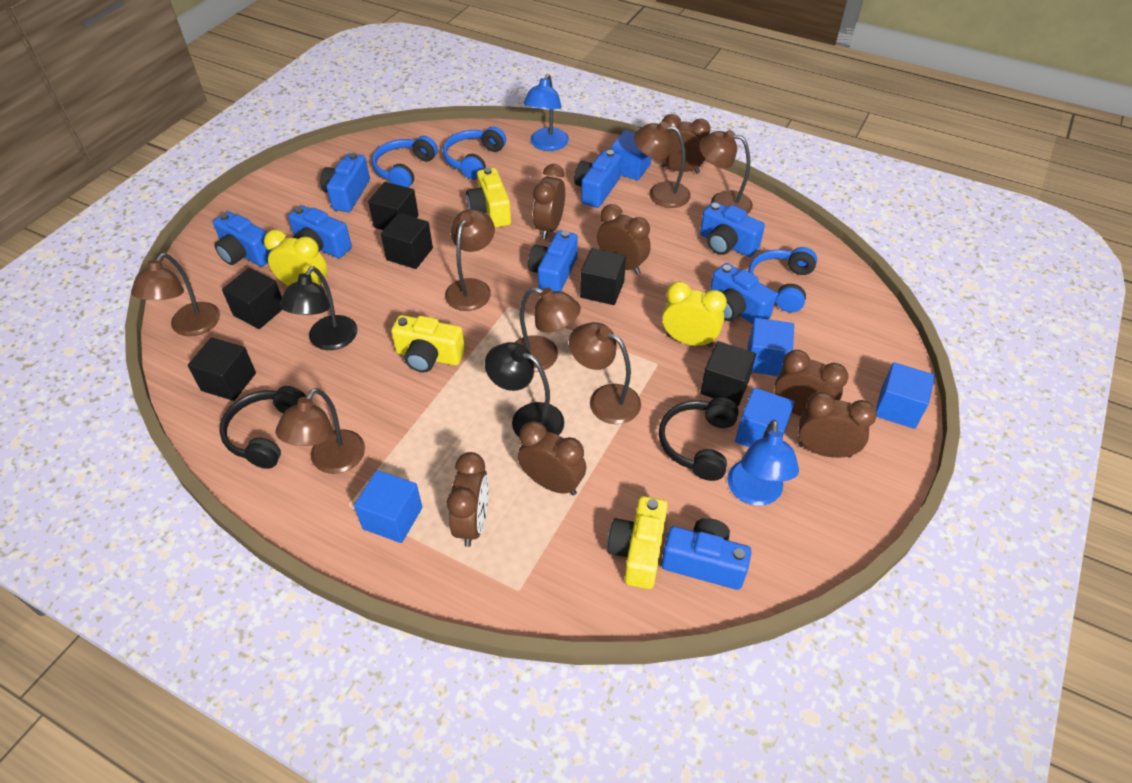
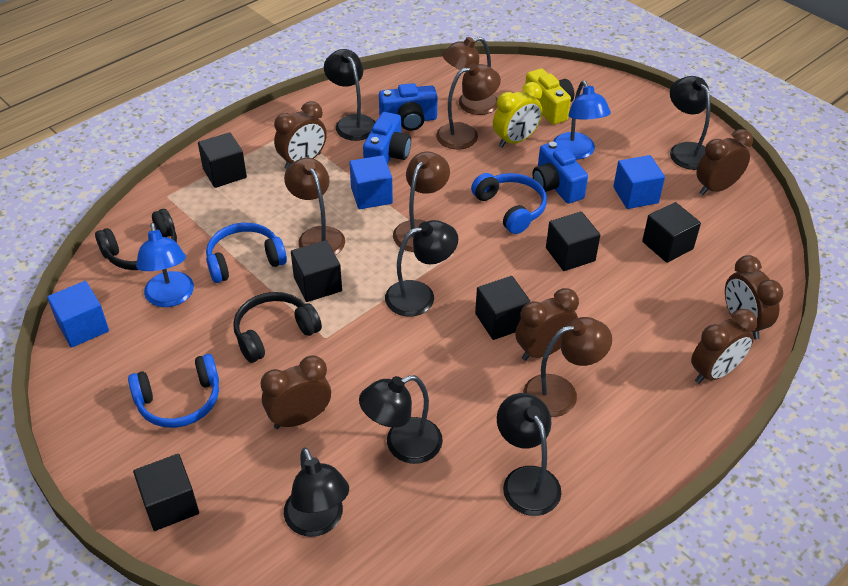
black lamp: [280,266,358,350] [485,342,564,437] = 2 -> [284,447,349,537] [324,49,375,141] [359,375,443,464] [385,220,458,316] [497,393,562,516] [670,76,711,170] = 6
blue camera: [213,211,273,267] [288,205,352,258] [320,153,370,212] [528,230,578,291] [574,150,622,208] [661,518,752,590] [700,202,765,257] [710,263,777,324] = 8 -> [363,112,411,164] [379,83,438,131] [532,141,588,204] = 3
blue cube: [354,470,422,543] [611,130,651,181] [735,388,795,447] [747,318,794,376] [876,362,935,429] = 5 -> [47,281,109,348] [349,155,393,209] [613,155,665,209] = 3
brown clock: [447,452,489,547] [518,421,586,495] [533,164,565,239] [597,204,651,275] [661,114,711,174] [774,350,849,416] [798,392,877,458] = 7 -> [261,355,331,429] [274,101,327,169] [515,288,579,361] [691,309,757,384] [696,129,753,195] [725,255,783,339] = 6
brown lamp: [131,253,220,336] [276,388,365,474] [445,209,495,311] [515,287,581,372] [569,322,641,424] [634,122,691,208] [699,130,753,215] = 7 -> [284,158,345,255] [393,152,450,252] [436,63,501,149] [442,37,498,115] [523,317,612,417] = 5
yellow camera: [391,315,465,372] [466,168,511,228] [607,496,668,589] = 3 -> [525,68,574,125] = 1
yellow clock: [264,230,327,291] [662,281,727,347] = 2 -> [493,82,542,148] = 1

